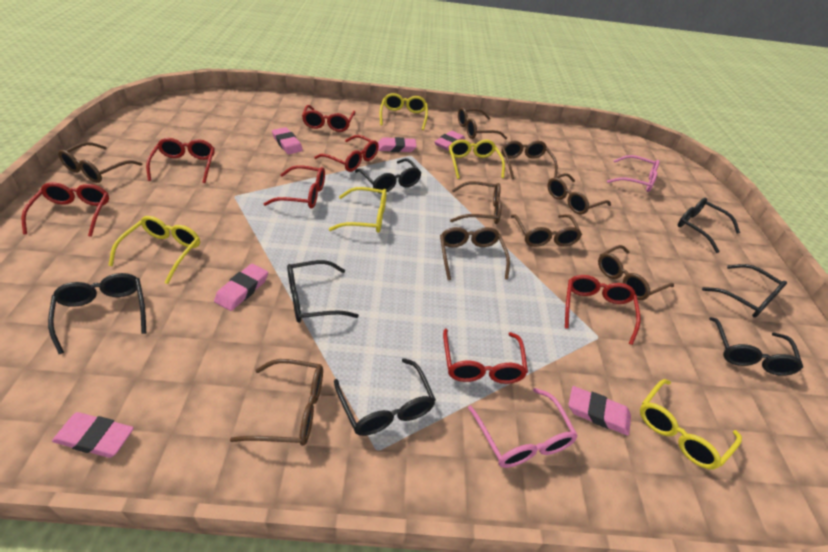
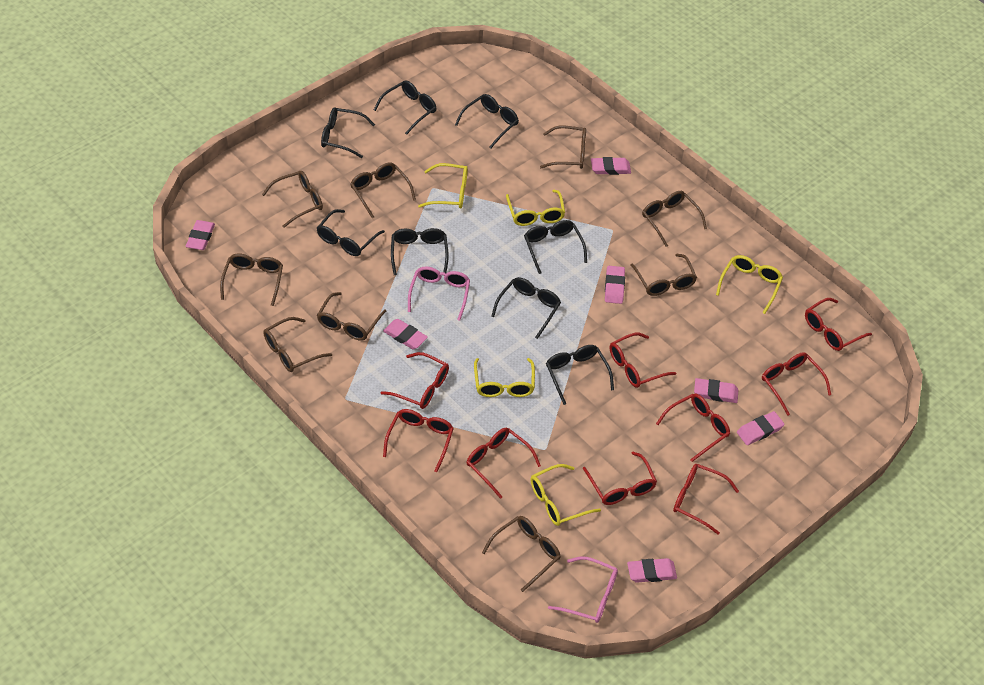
black glasses: [48,273,146,354] [287,260,359,323] [334,358,436,436] [355,158,421,193] [678,198,740,253] [702,264,787,318] [709,317,803,376] = 7 -> [317,209,385,256] [321,107,375,158] [374,80,436,135] [391,228,449,275] [455,94,519,148] [491,277,561,339] [524,220,587,274] [546,345,614,405] = 8
pink eraser: [52,412,134,458] [214,264,268,311] [272,127,303,154] [378,137,417,152] [434,131,465,151] [568,386,631,436] = 6 -> [186,220,215,250] [383,319,428,349] [591,157,631,175] [605,266,625,304] [627,558,677,583] [694,378,738,403] [737,411,785,445] = 7
red glasses: [22,182,109,237] [146,138,215,183] [264,165,325,209] [302,105,356,132] [314,135,379,172] [443,329,528,384] [565,275,641,345] = 7 -> [381,352,449,409] [383,409,454,472] [466,428,541,499] [583,452,657,505] [610,333,676,388] [656,393,730,462] [673,464,739,535] [762,352,831,416] [805,298,872,351] = 9

